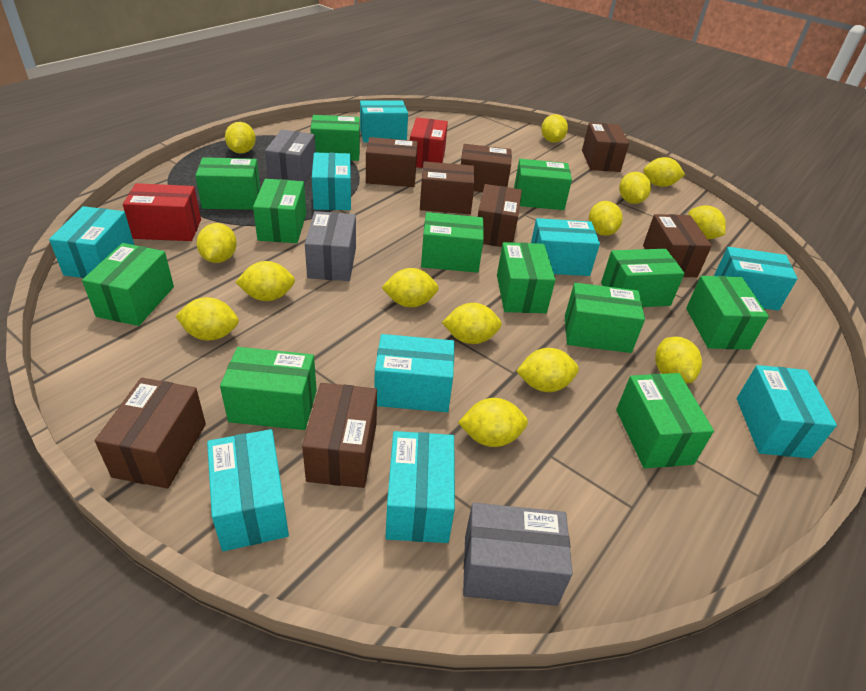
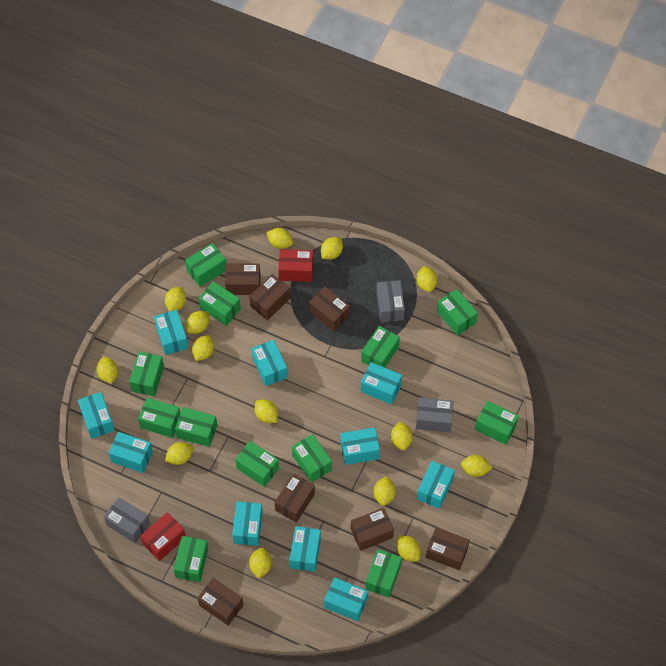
brown box: [95,378,206,488] [302,383,377,488] [366,137,418,187] [420,161,475,214] [461,144,512,192] [478,184,522,247] [582,122,629,172] [643,214,712,277] = 8 -> [198,578,244,626] [225,264,261,295] [249,274,290,320] [275,474,315,523] [309,286,350,332] [351,508,394,551] [426,527,470,570] = 7
turquoise box: [49,206,134,278] [207,429,289,551] [312,153,351,210] [360,100,408,143] [374,334,455,412] [385,431,455,543] [531,218,600,276] [714,247,798,311] [737,365,837,458] = 9 -> [78,392,115,439] [109,432,153,473] [154,310,188,355] [232,501,263,546] [252,340,288,386] [290,526,321,572] [324,577,368,621] [340,427,380,465] [361,362,402,405] [417,461,455,509] = 10

